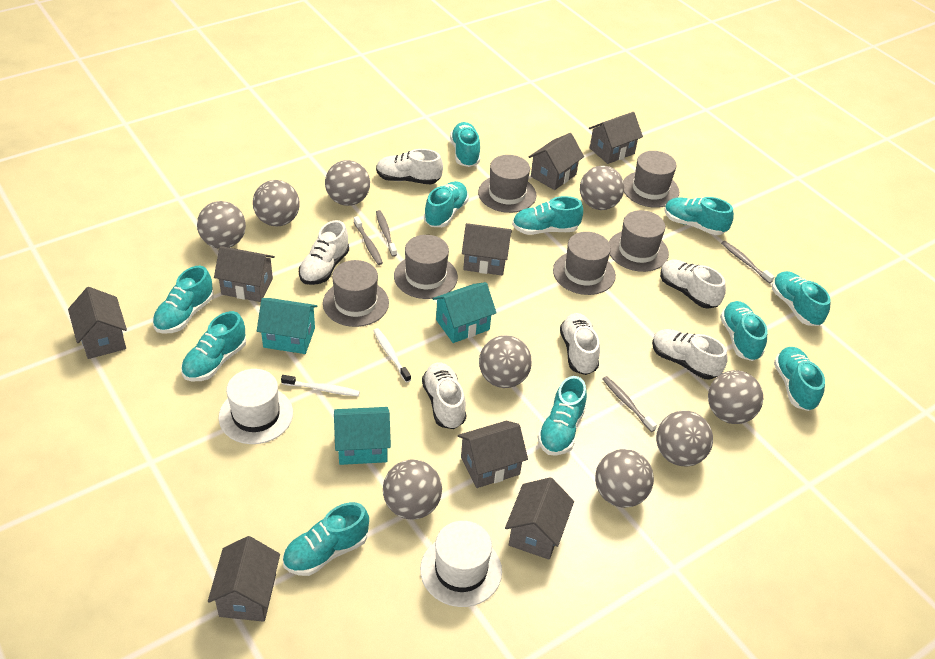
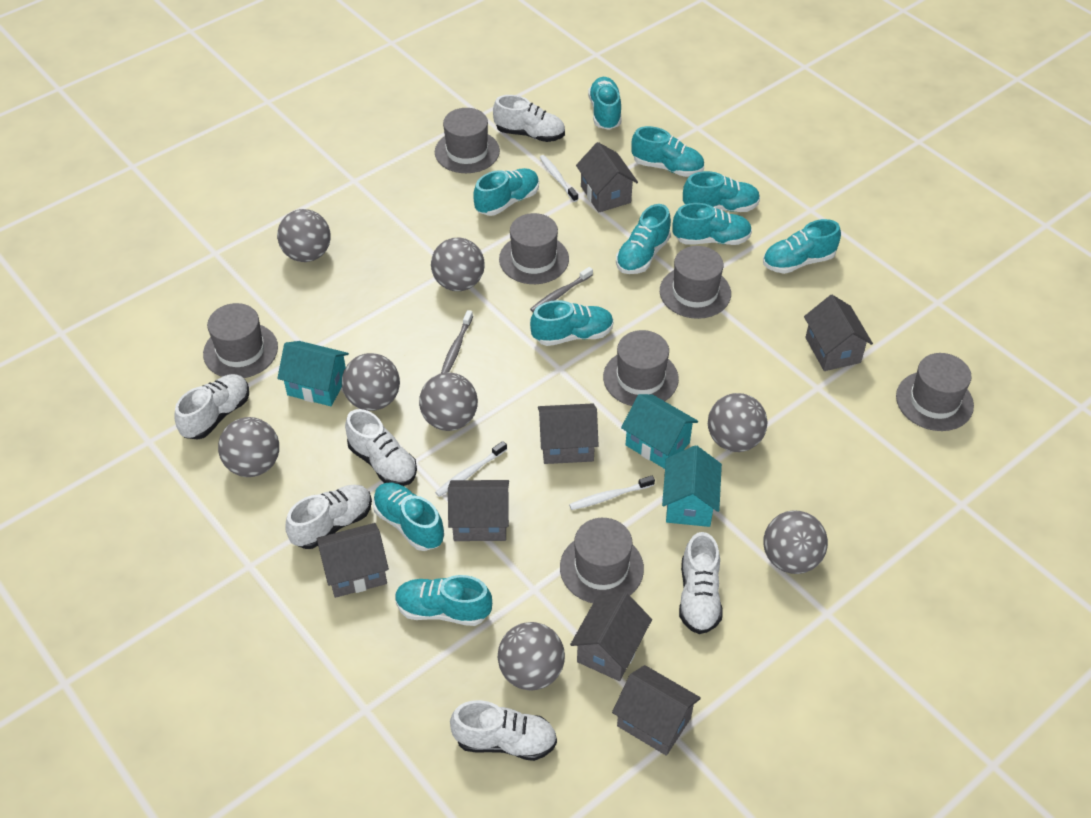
grey ball: [197,201,246,249] [253,180,300,226] [325,160,370,206] [383,459,442,519] [479,335,532,388] [580,166,624,210] [595,449,654,508] [656,410,713,467] [708,370,763,424] = 9 -> [218,417,279,477] [277,209,331,262] [342,353,400,411] [419,372,478,431] [431,238,485,291] [497,622,565,691] [708,393,767,452] [763,510,828,574] = 8
grey hat: [323,260,389,327] [394,235,458,299] [478,155,536,213] [553,232,616,295] [609,210,669,272] [624,151,679,208] = 6 -> [203,303,278,378] [435,108,500,173] [499,213,569,284] [560,518,644,603] [603,330,679,406] [660,246,731,319] [896,353,974,431] = 7
grey house: [68,287,127,359] [208,536,280,622] [214,246,275,302] [458,421,528,488] [462,223,512,276] [505,477,574,560] [529,133,584,190] [589,112,643,164] = 8 -> [316,523,389,598] [448,480,509,541] [538,403,599,464] [570,592,652,681] [576,142,638,213] [612,665,701,756] [804,295,873,371] = 7
grey toothbrush: [354,216,383,265] [376,210,397,257] [603,376,657,432] [721,241,775,283] = 4 -> [441,310,473,373] [530,267,593,312] = 2
turquoise shoe: [153,266,214,334] [181,311,246,381] [282,502,369,576] [424,181,469,227] [450,122,480,167] [512,196,583,235] [537,376,587,456] [664,197,734,235] [720,301,767,361] [772,271,831,326] [774,347,825,411] = 11 -> [373,482,444,551] [395,575,492,626] [473,168,539,216] [530,300,614,346] [588,77,621,130] [616,204,671,274] [631,126,704,177] [673,203,752,245] [683,171,760,212] [763,219,841,274] = 10
white hat: [219,369,293,444] [420,521,502,607] = 2 -> none = 0
white toothbrush: [281,375,360,396] [373,328,411,383] = 2 -> [435,441,507,497] [540,155,578,202] [569,476,655,510] = 3

